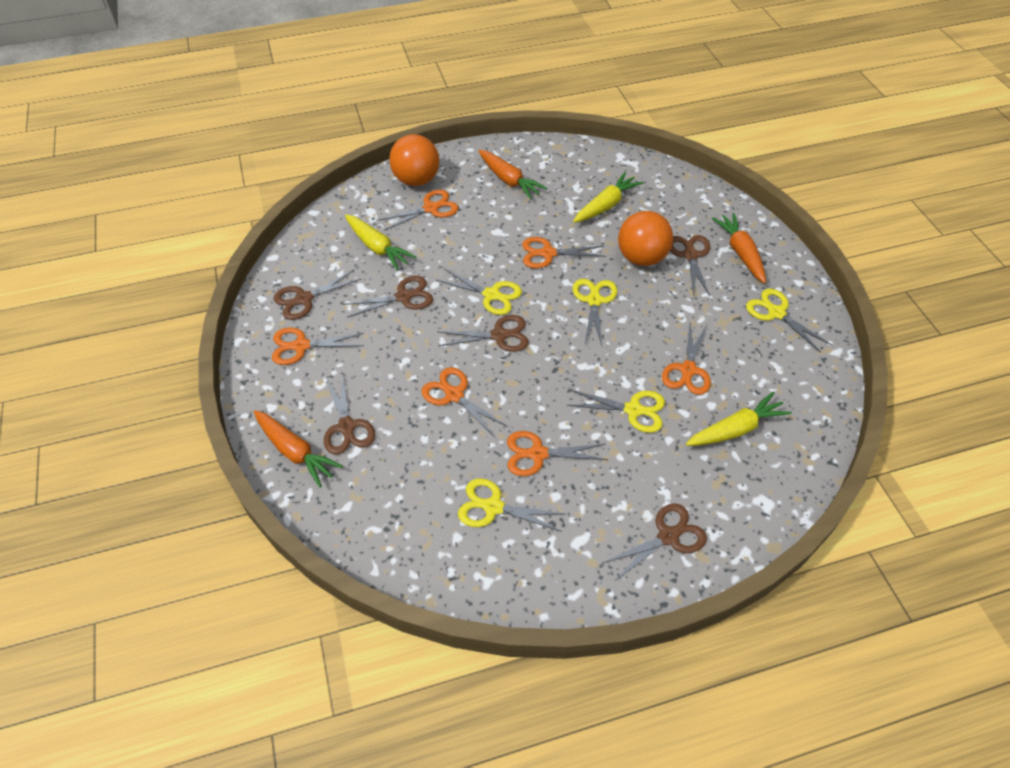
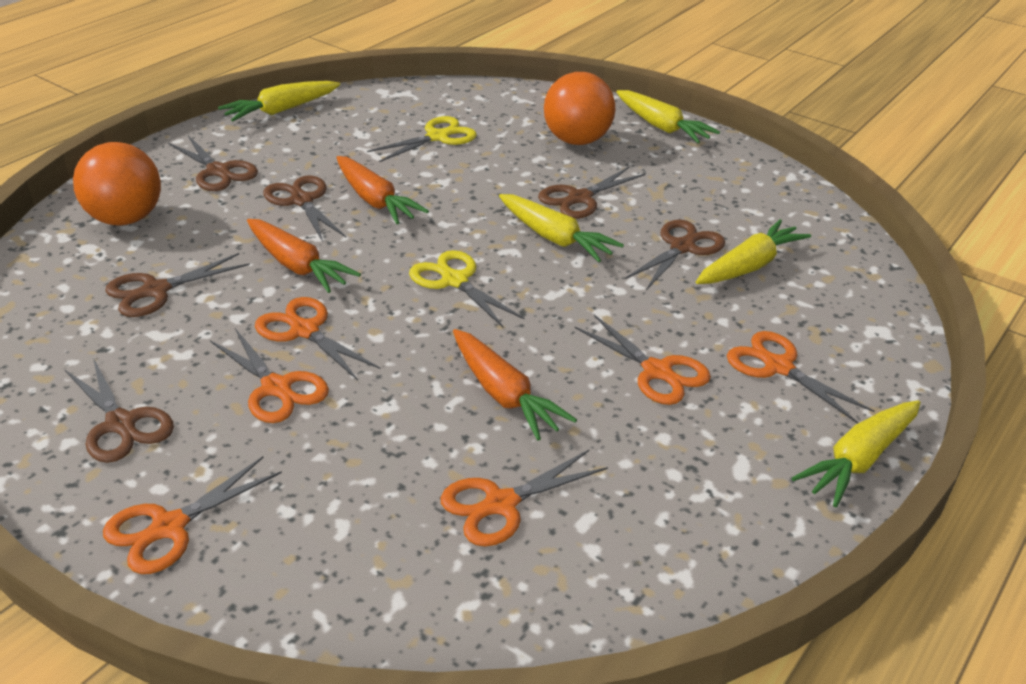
yellow carrot: [345,214,416,271] [573,172,643,223] [686,392,792,446] = 3 -> [218,81,340,122] [499,194,624,262] [616,90,720,143] [696,219,811,284] [792,400,920,507] = 5
yellow scissors: [436,269,522,315] [458,478,564,532] [567,390,665,433] [573,279,617,345] [746,289,832,353] = 5 -> [367,116,477,162] [409,250,525,328] = 2

